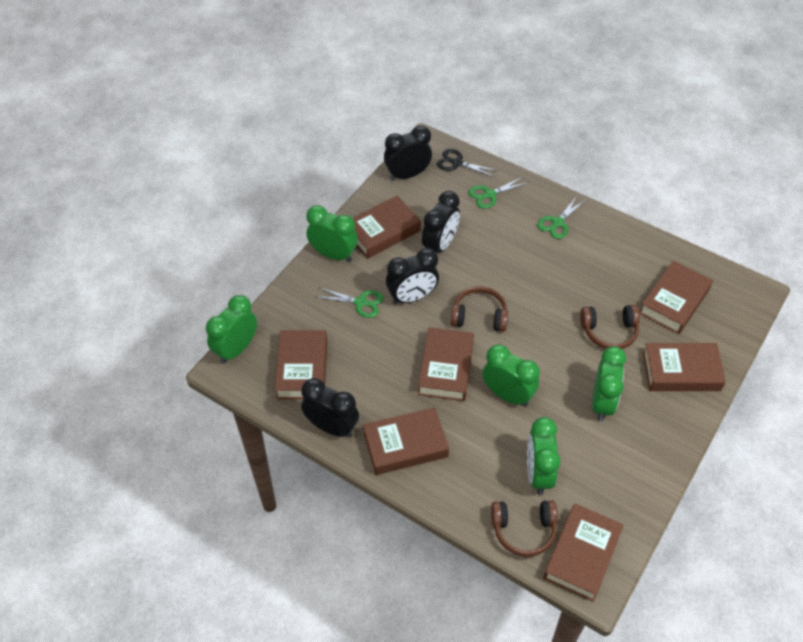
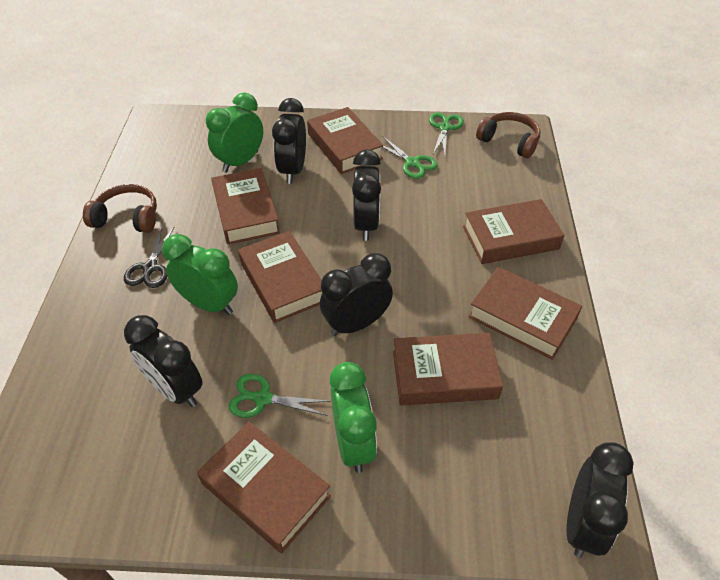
black clock: [301,378,359,438] [384,126,432,181] [386,248,439,304] [422,191,460,253] = 4 -> [124,315,202,407] [272,98,306,184] [320,253,393,336] [352,149,381,241] [566,442,634,558] = 5
brown headphones: [451,286,508,332] [491,500,558,557] [580,305,640,349] = 3 -> [83,184,157,233] [476,112,541,158] = 2
green clock: [206,295,257,364] [307,205,358,262] [482,344,540,406] [527,417,561,495] [592,346,626,421] = 5 -> [162,234,238,315] [206,92,263,173] [330,362,377,473] = 3

